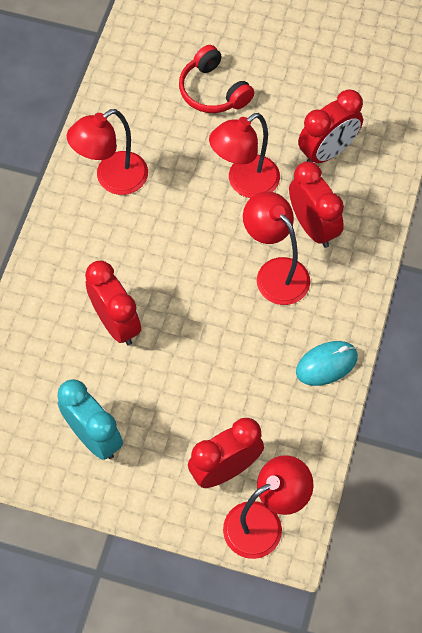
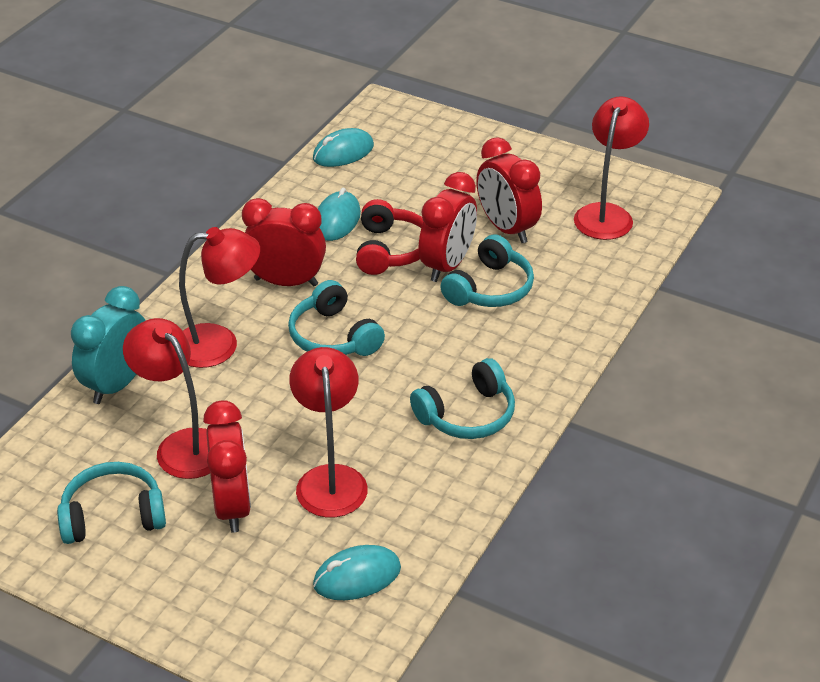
turquoise headphones: none = 0 -> [57,462,166,544] [288,280,385,356] [410,358,515,439] [440,234,534,307] = 4
turquoise mouse: [296,341,358,386] = 1 -> [313,128,374,167] [313,545,401,600] [318,188,361,241] = 3

